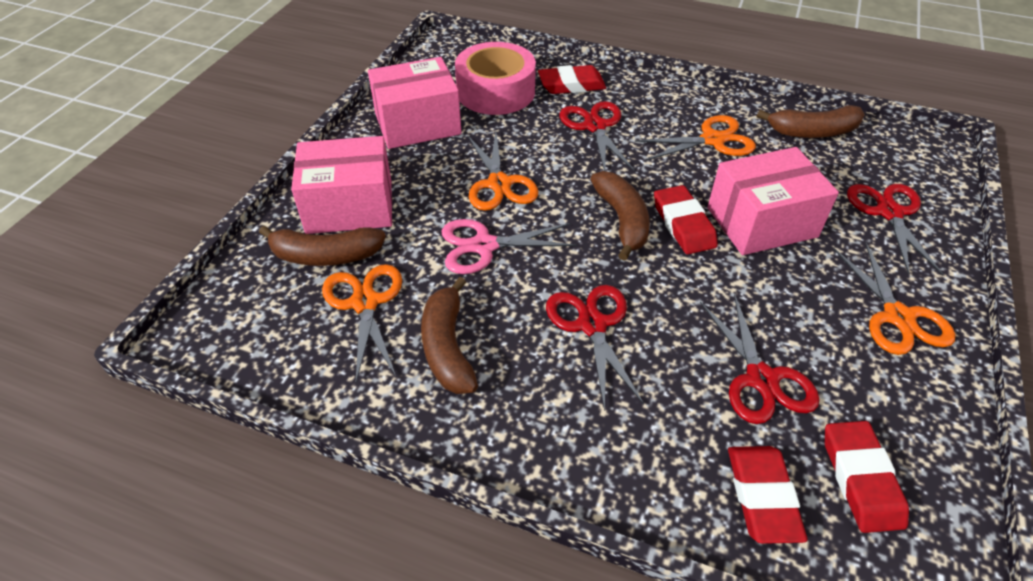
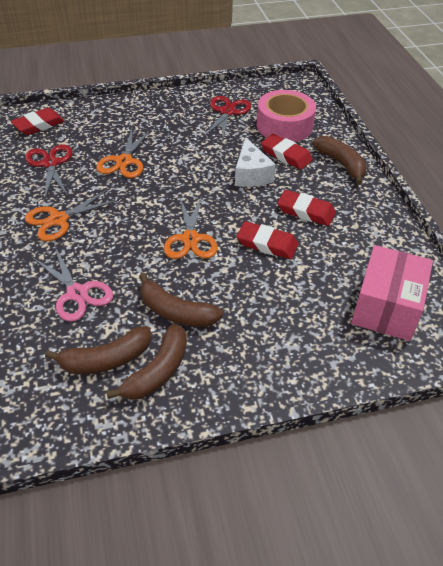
orange scissors: [322,264,402,383] [468,132,538,211] [635,115,756,161] [834,243,956,355] = 4 -> [25,189,119,241] [96,129,151,178] [164,196,218,259] = 3
pink box: [291,136,392,234] [368,57,462,149] [707,147,839,255] = 3 -> [351,245,433,341] = 1
red scissors: [546,285,644,411] [559,101,635,171] [700,294,820,424] [847,184,944,275] = 4 -> [25,144,73,198] [203,96,251,138] = 2
white cheese: none = 0 -> [235,137,276,187] = 1

